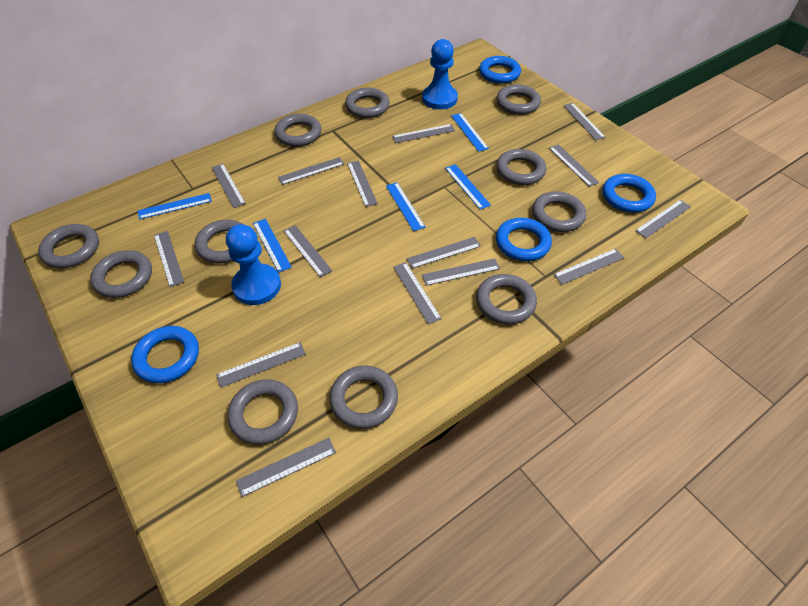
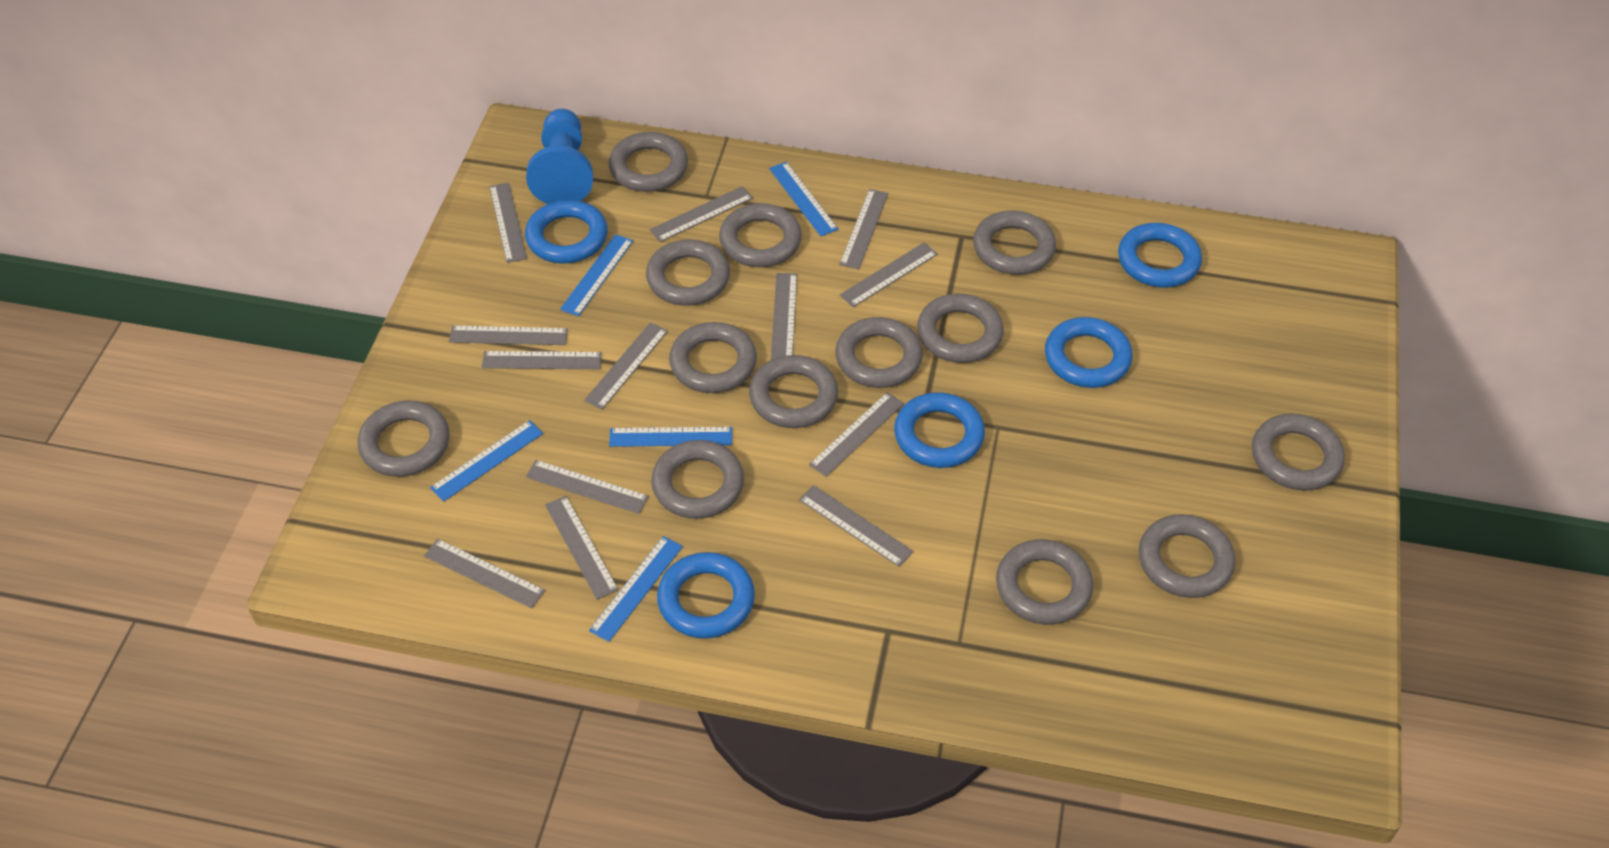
blue pawn: [226,224,281,305] [422,39,458,109] = 2 -> [526,109,593,204] = 1
blue ring: [131,326,199,383] [479,56,521,84] [496,218,552,261] [603,174,656,213] = 4 -> [525,200,608,264] [657,552,755,639] [894,392,985,468] [1045,317,1132,388] [1118,223,1202,288] = 5
grey ring: [38,224,99,268] [90,250,152,298] [195,220,243,264] [228,379,298,445] [274,114,321,147] [330,366,398,429] [345,88,390,118] [476,274,537,325] [496,84,541,115] [496,149,546,185] [532,191,586,232] = 11 -> [358,401,450,477] [609,132,688,192] [646,240,730,306] [651,440,744,519] [669,322,757,393] [719,203,802,267] [749,355,838,428] [835,317,923,388] [917,294,1004,363] [973,211,1056,275] [996,539,1093,625] [1139,514,1235,598] [1252,414,1345,491] = 13
grey ruler: [154,231,184,287] [211,164,246,208] [216,342,306,388] [236,438,336,497] [278,157,344,185] [284,225,332,277] [347,161,378,207] [392,124,455,143] [393,262,442,324] [407,237,481,269] [422,258,500,286] [549,144,600,187] [554,249,624,285] [563,103,606,140] [635,200,691,238] = 15 -> [424,539,545,608] [449,326,568,345] [482,351,602,369] [489,182,527,263] [526,460,649,514] [545,496,619,600] [584,322,668,409] [650,186,753,242] [771,273,797,360] [799,485,913,567] [809,392,904,477] [839,189,888,269] [840,243,938,307] = 13

